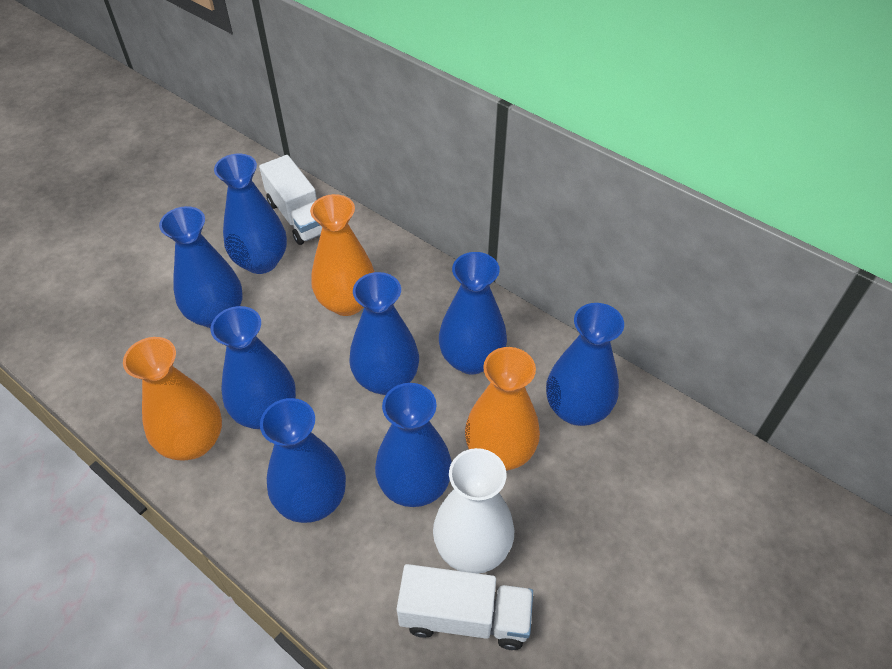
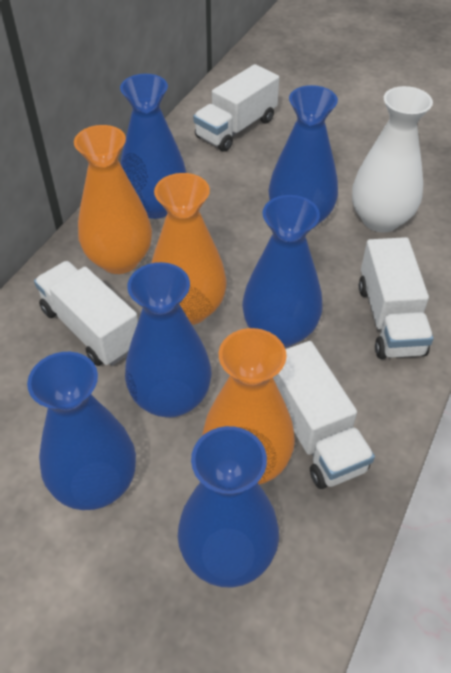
blue vase: [159,206,243,328] [210,306,296,429] [214,154,287,274] [260,398,346,523] [349,272,419,395] [375,383,452,507] [439,252,507,374] [546,303,624,426] = 8 -> [27,352,136,510] [120,74,186,219] [125,262,212,418] [178,426,279,588] [242,195,323,348] [268,85,338,228] = 6
white truck: [259,155,322,245] [397,564,533,650] = 2 -> [34,261,138,366] [193,64,279,152] [273,341,375,489] [359,237,434,359] = 4

